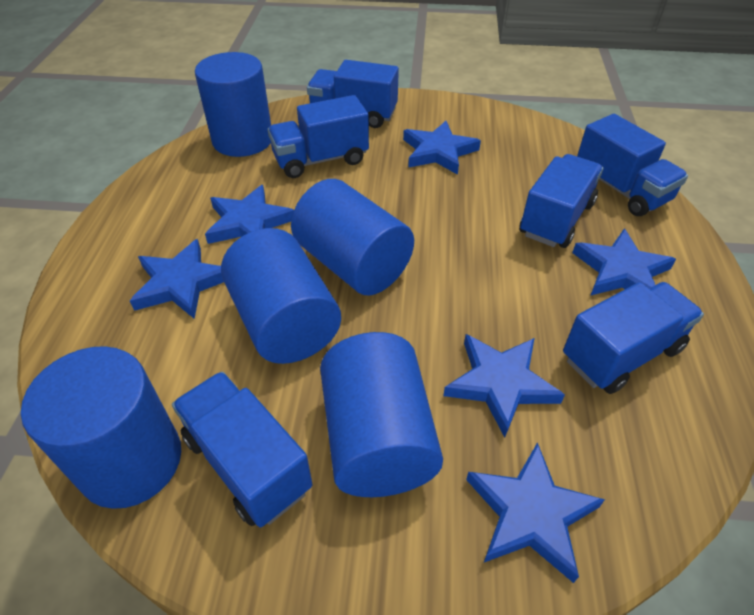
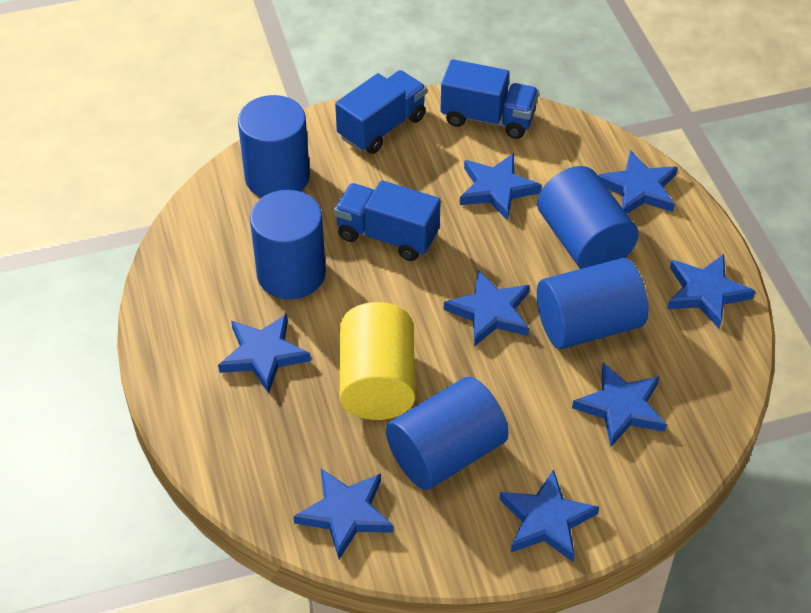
blue star: [130,239,224,319] [205,185,294,244] [403,121,481,175] [443,334,565,437] [466,442,605,583] [572,229,676,296] = 6 -> [218,314,311,394] [293,469,393,559] [444,270,530,347] [460,153,541,221] [500,469,599,562] [572,363,667,447] [598,150,678,214] [667,254,755,329] = 8
blue truck: [172,371,313,527] [268,95,369,178] [307,60,399,128] [519,154,603,248] [563,282,704,394] [577,114,688,216] = 6 -> [334,180,441,261] [335,70,427,154] [441,59,539,139] = 3
yellow cylinder: none = 0 -> [340,302,416,420] = 1

